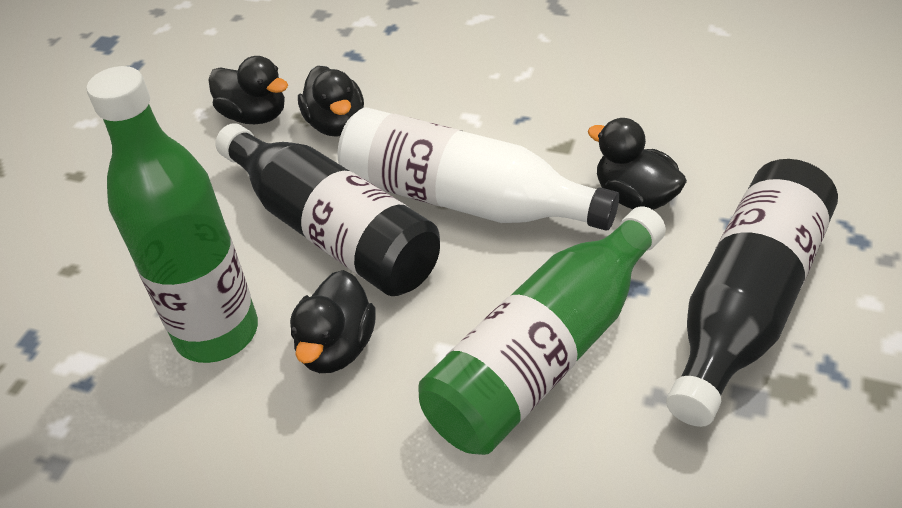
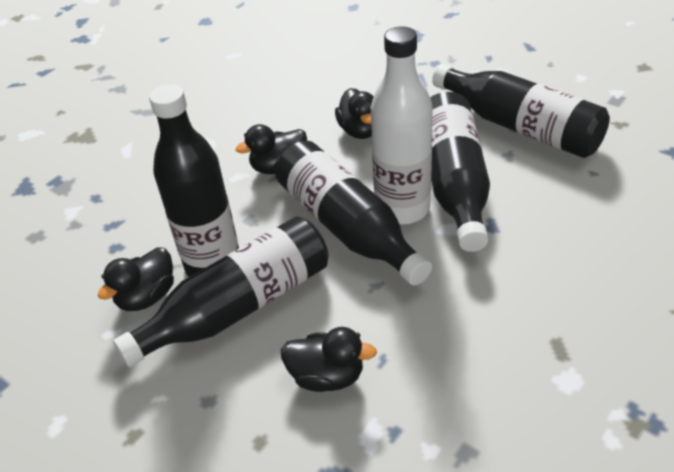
black bottle: [215,124,440,296] [666,159,838,427] = 2 -> [113,216,329,367] [149,84,239,277] [275,141,432,286] [430,92,490,252] [432,64,610,158] = 5
green bottle: [87,66,258,363] [418,206,666,455] = 2 -> none = 0

